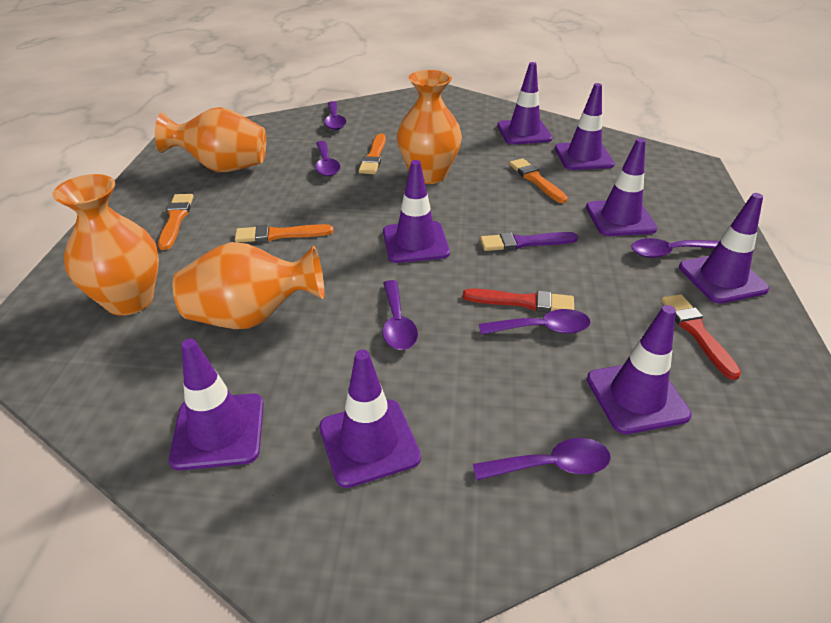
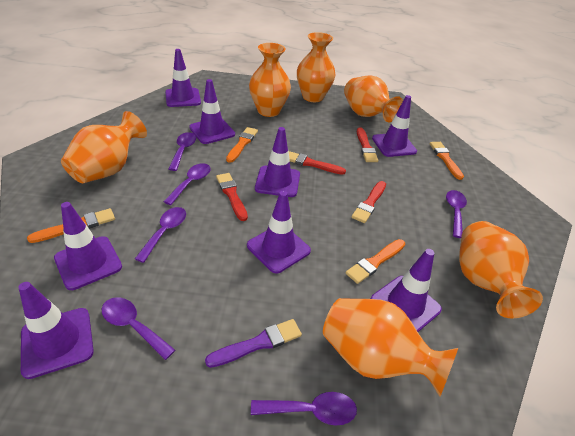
orange vase: [52,174,159,316] [155,107,266,172] [173,242,324,329] [397,70,462,184] = 4 -> [61,111,147,183] [249,43,291,117] [297,32,336,102] [323,298,458,397] [344,75,403,122] [459,221,543,318] = 6
red brush: [463,288,574,312] [661,294,742,380] = 2 -> [216,173,248,221] [289,151,346,175] [351,181,386,223] [357,127,378,162] = 4

